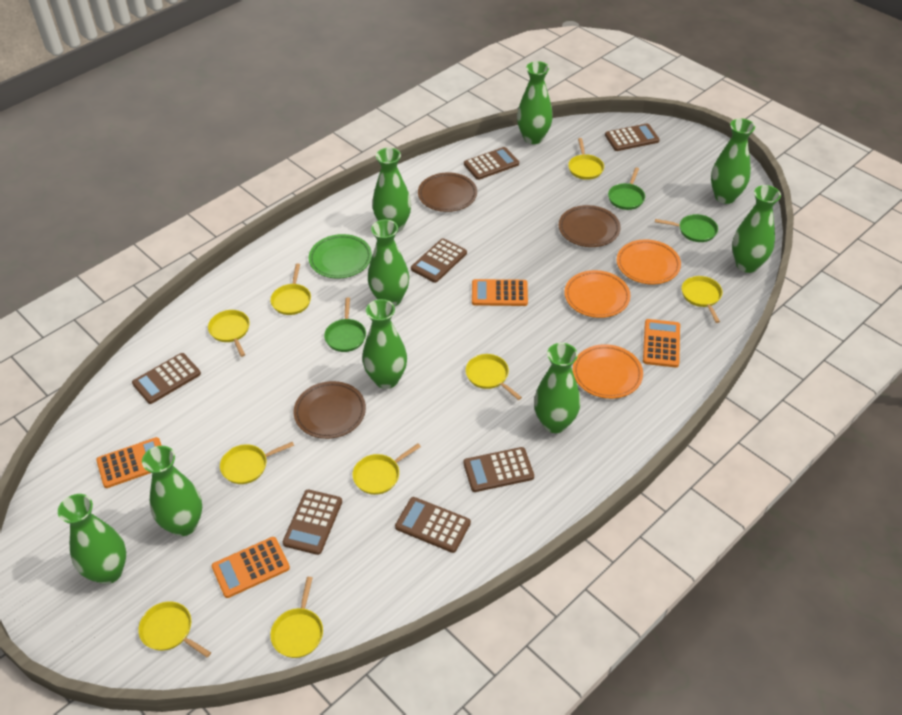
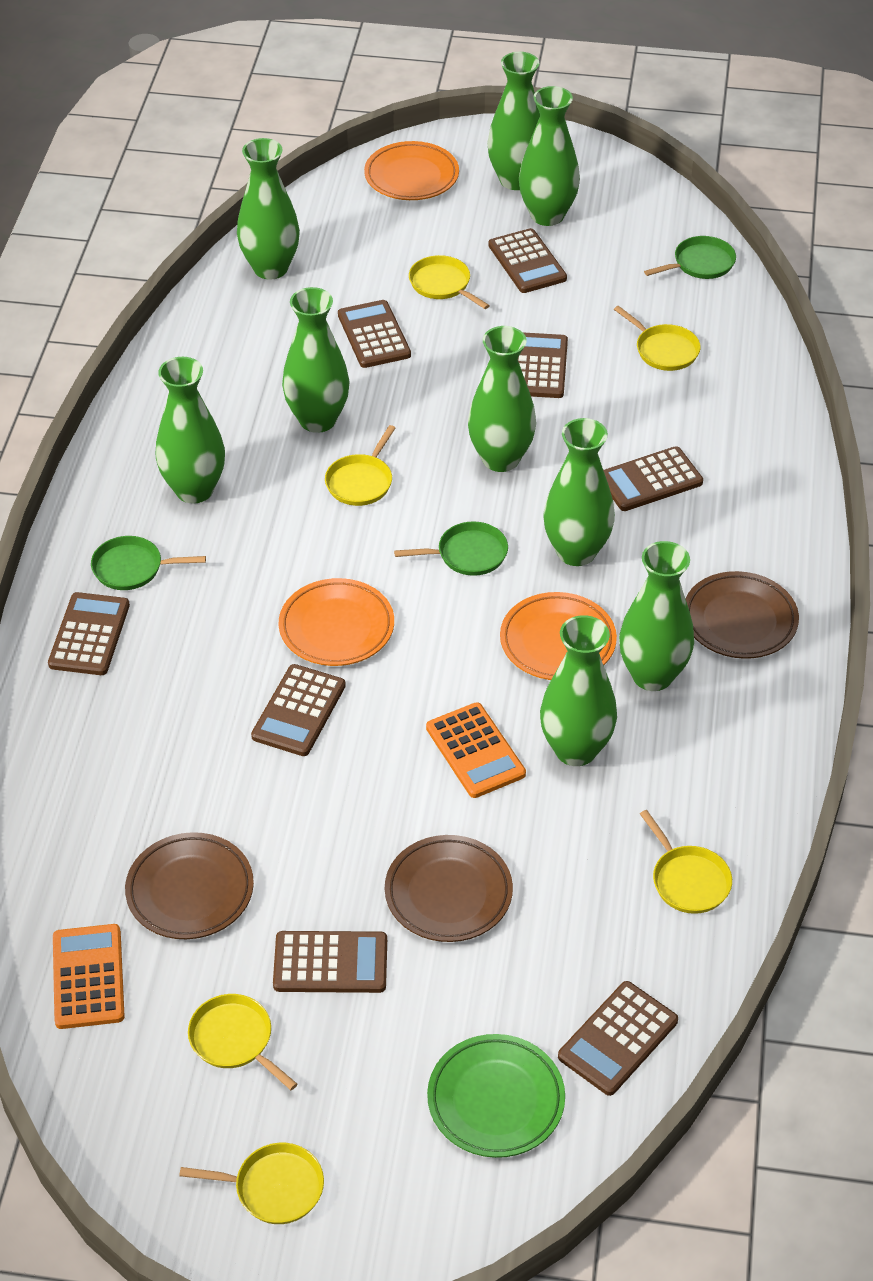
brown calculator: [132,353,201,404] [283,490,342,555] [395,497,471,553] [411,238,467,283] [463,447,534,492] [464,147,519,180] [605,123,660,151] = 7 -> [48,592,130,675] [251,664,346,756] [273,931,387,993] [338,300,411,368] [488,228,567,293] [518,332,568,398] [558,981,678,1096] [603,446,703,511] = 8
orange calculator: [96,437,162,488] [212,537,290,598] [472,279,528,306] [643,319,680,368] = 4 -> [53,924,125,1029] [426,702,526,798] = 2
yellow pan: [138,601,211,658] [208,310,250,357] [220,442,294,484] [270,263,311,315] [270,577,323,658] [352,444,421,495] [465,354,522,400] [568,138,604,180] [681,276,723,323] = 9 -> [179,1143,324,1224] [188,994,297,1090] [325,425,395,506] [409,255,490,309] [614,306,701,371] [640,810,732,914] = 6

